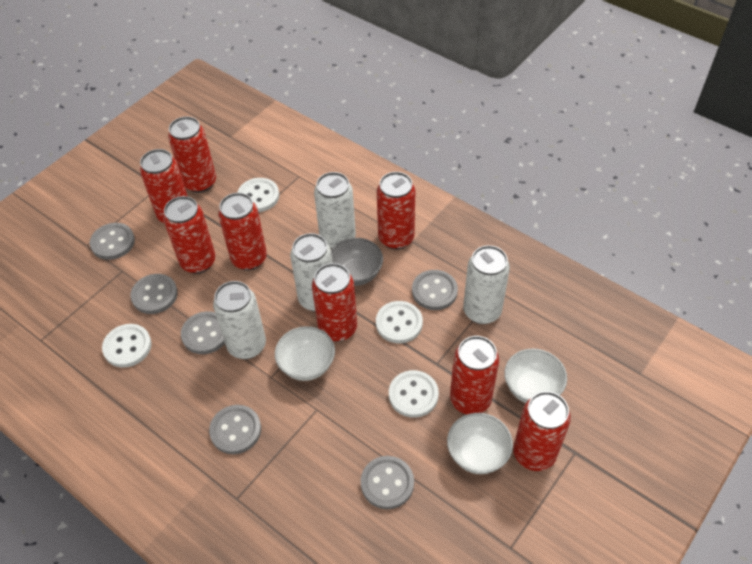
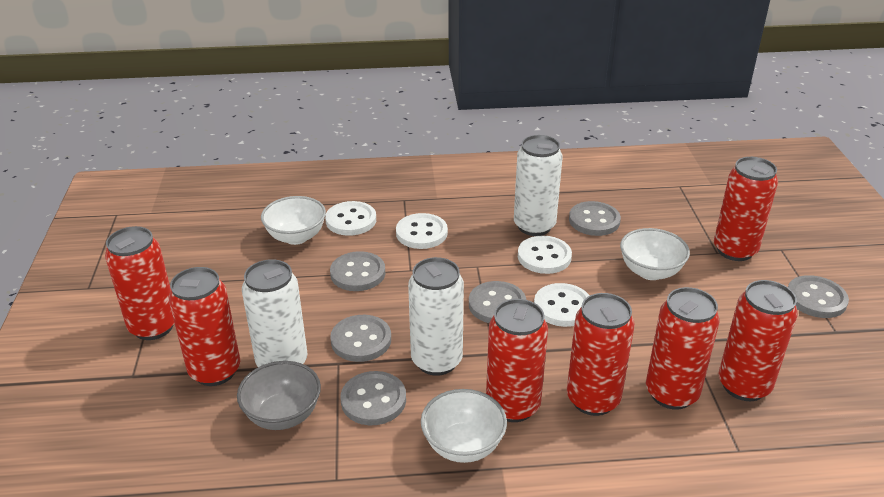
red can: [140,149,188,223] [163,196,216,274] [168,116,216,193] [218,193,267,270] [312,263,357,342] [377,172,416,250] [450,336,499,414] [513,391,571,471] = 8 -> [105,226,174,340] [169,267,240,386] [486,299,548,422] [567,293,635,416] [646,287,720,410] [714,157,778,261] [719,280,798,401] = 7
white can: [213,281,266,359] [290,233,332,312] [314,172,356,249] [463,245,510,324] = 4 -> [242,259,308,367] [408,257,464,376] [514,135,563,236] = 3

